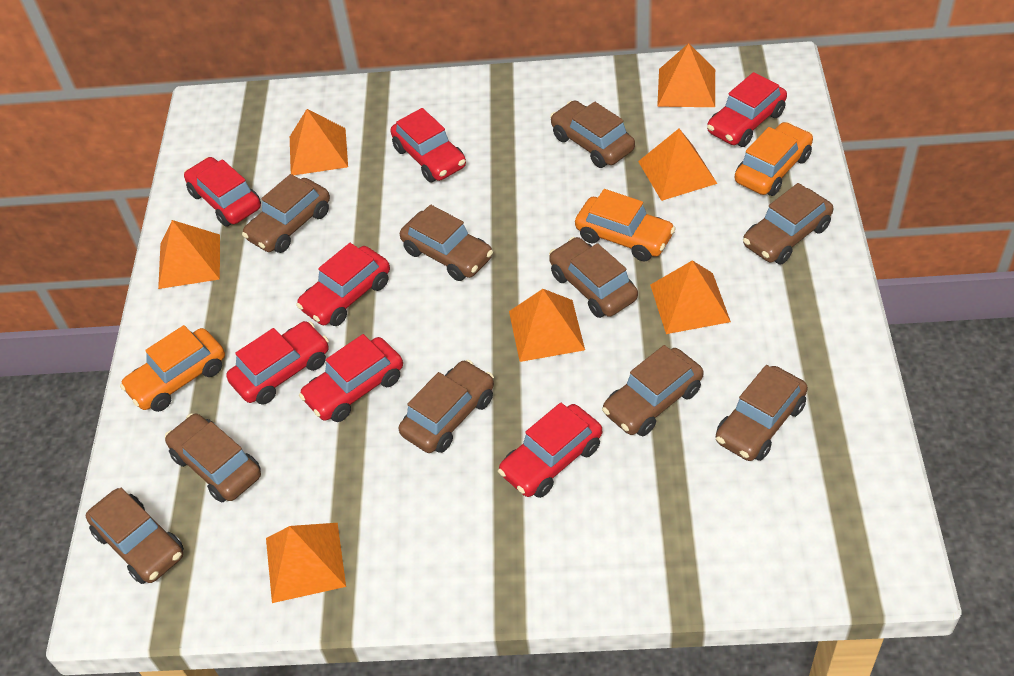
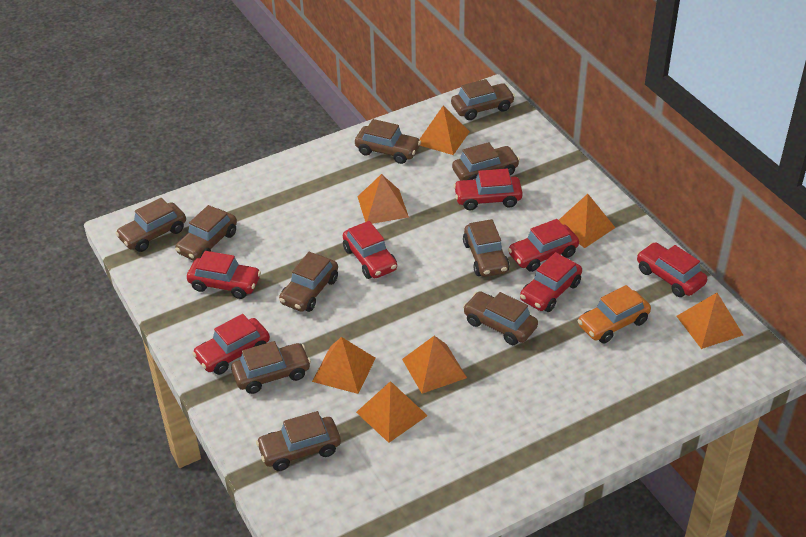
orange car: [120,325,225,412] [575,189,676,261] [735,122,813,196] = 3 -> [578,285,651,343] = 1

